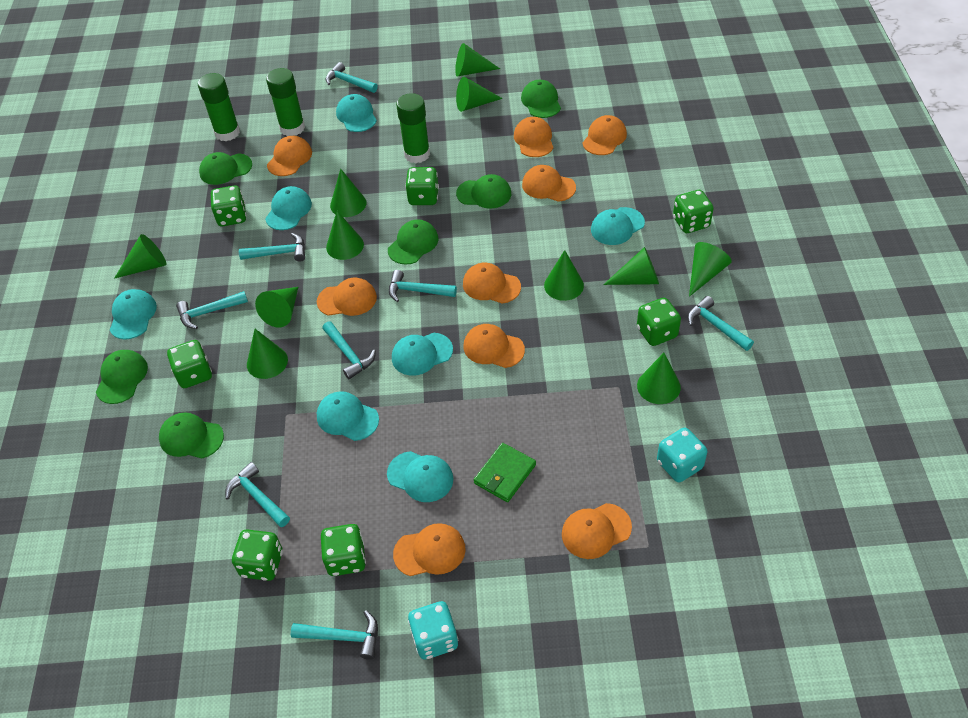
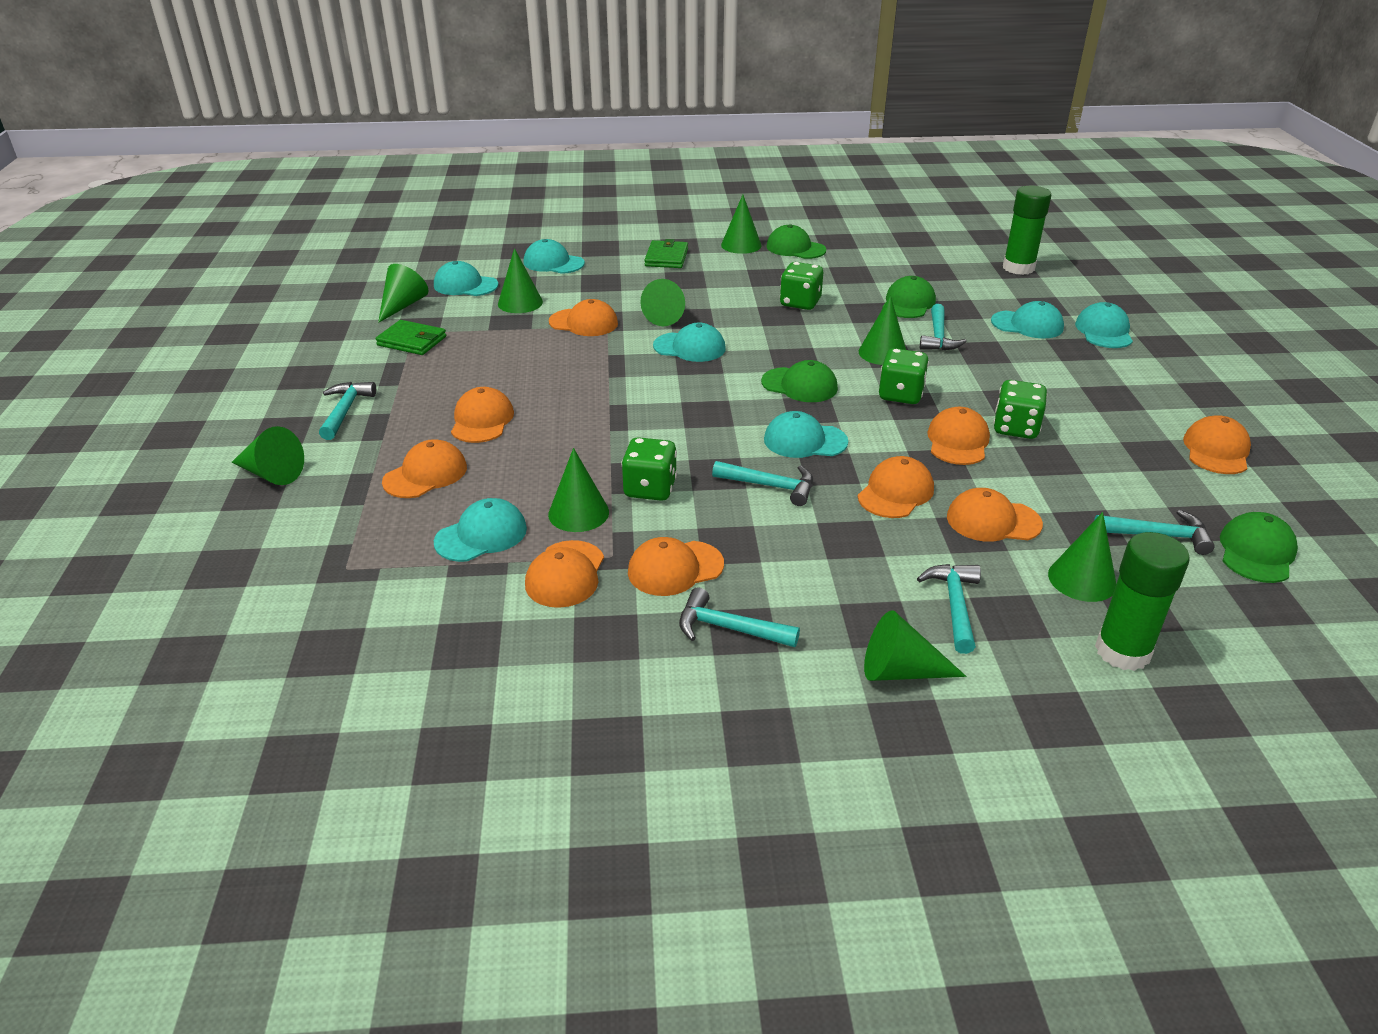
green cap: [96,350,148,404] [159,412,224,459] [199,152,252,185] [388,219,438,265] [456,174,511,209] [521,80,561,118] = 6 -> [761,360,838,402] [766,224,826,259] [882,276,936,318] [1220,512,1298,583] = 4
green cone: [114,234,166,279] [247,329,288,379] [255,287,298,328] [326,211,364,260] [330,169,366,217] [455,43,500,77] [456,77,502,112] [544,250,584,301] [603,247,659,285] [637,353,681,404] [689,242,732,297] = 11 -> [232,426,304,485] [378,264,428,323] [498,248,543,313] [548,448,609,532] [640,279,685,326] [721,195,761,254] [859,295,906,365] [864,610,966,681] [1048,512,1116,602] = 9
green dice: [167,340,212,388] [211,185,246,226] [232,529,283,581] [321,524,366,576] [405,167,439,205] [637,298,681,346] [673,190,714,233] = 7 -> [621,437,677,501] [780,262,823,310] [879,348,929,404] [993,380,1048,439] = 4
green glue stick: [198,73,240,141] [266,68,305,136] [396,93,430,163] = 3 -> [1003,186,1051,275] [1095,532,1190,671] = 2
green wallet: [474,443,536,502] = 1 -> [375,320,446,355] [644,239,688,268] = 2
turquoise dice: [408,601,458,659] [657,428,707,483] = 2 -> none = 0
turquoise hammer: [176,291,248,329] [225,462,290,527] [239,233,305,262] [291,610,378,660] [322,321,376,379] [326,62,378,93] [389,270,457,302] [688,296,754,351] = 8 -> [319,382,376,440] [679,587,800,647] [712,461,813,506] [917,564,981,654] [920,304,967,351] [1094,510,1215,555] = 6

